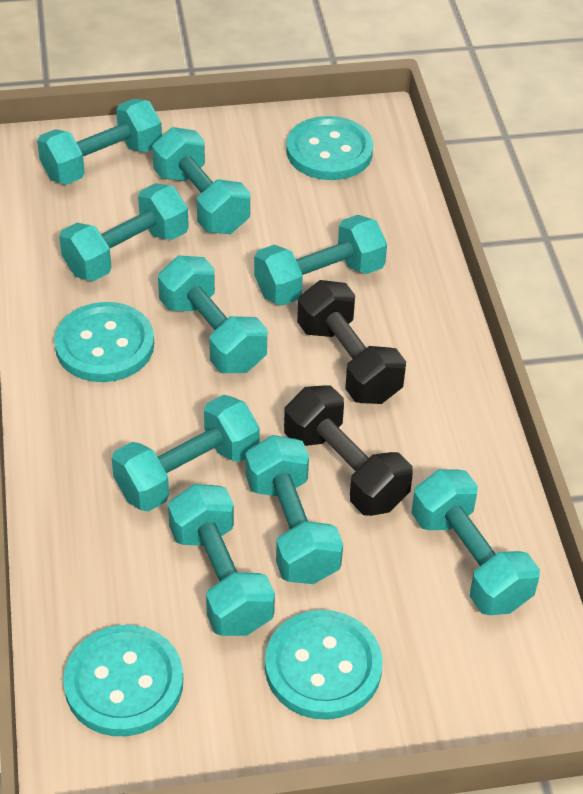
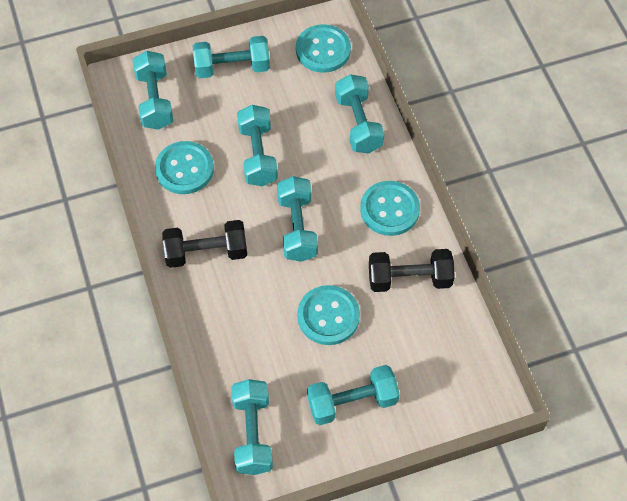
turquoise dumbbell: [37,99,162,185] [59,183,189,281] [112,395,260,512] [152,127,250,234] [158,256,267,373] [168,484,275,636] [245,435,343,584] [254,215,387,306] [412,469,540,615] = 9 -> [132,51,173,130] [193,36,270,78] [231,379,273,475] [237,105,278,186] [277,176,318,262] [307,365,400,425] [335,74,384,153] = 7

